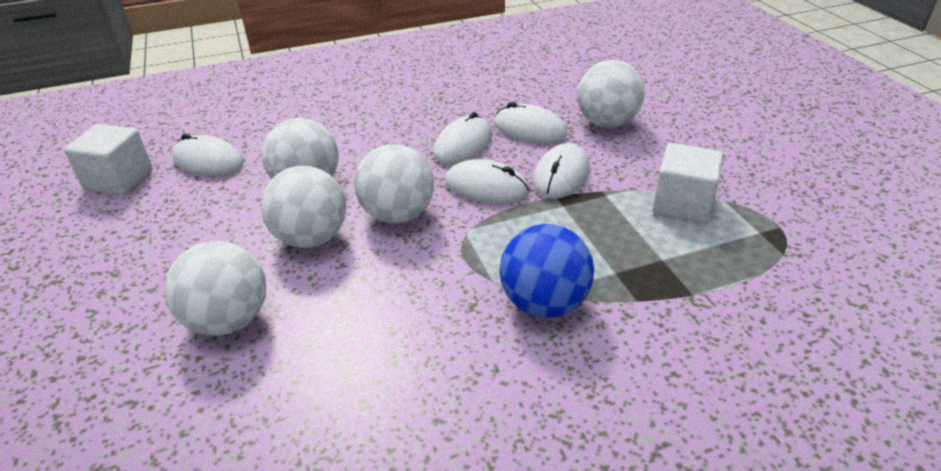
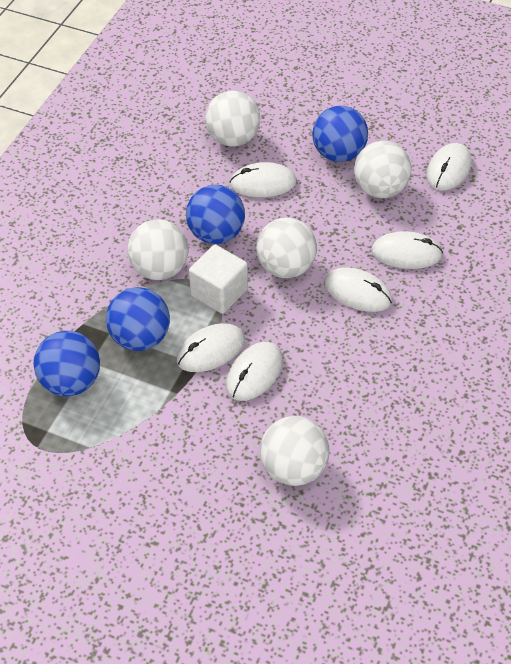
blue ball: [500,224,594,318] = 1 -> [34,331,100,397] [106,287,170,351] [186,185,245,244] [312,106,368,162] = 4
white cube: [64,124,153,195] [652,143,723,223] = 2 -> [189,245,248,314] = 1
white mouse: [172,133,244,177] [433,112,492,165] [445,159,529,204] [494,102,568,143] [533,143,590,199] = 5 -> [176,323,245,372] [226,342,283,401] [230,162,297,197] [324,267,392,312] [371,231,443,269] [426,143,471,191] = 6

